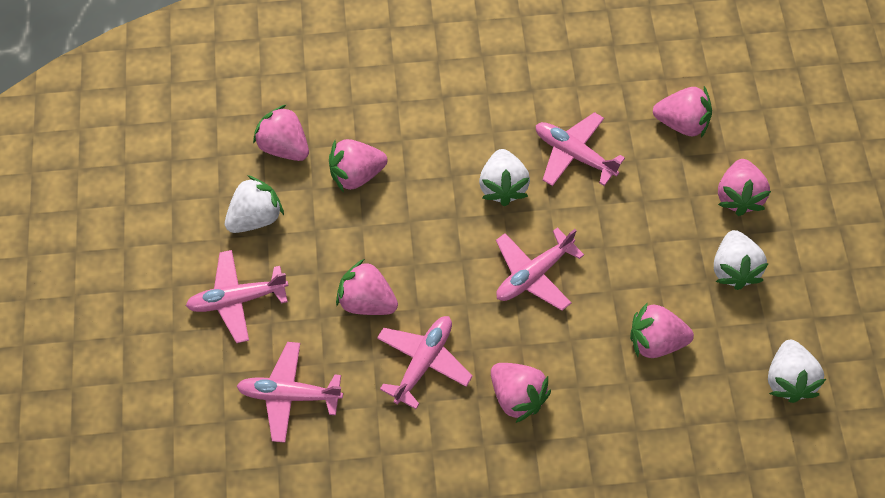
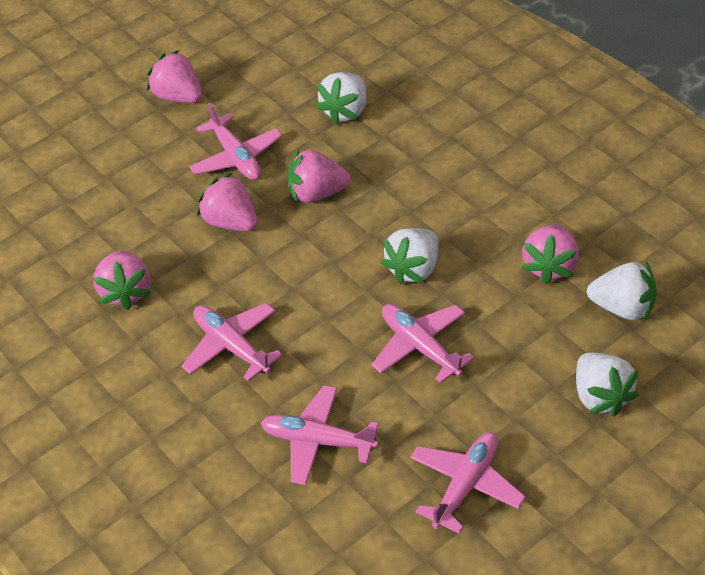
pink strawberry: [253,104,309,161] [329,139,387,192] [336,259,398,315] [491,363,551,423] [630,302,694,358] [653,86,712,138] [718,159,771,216] = 7 -> [93,250,151,310] [147,50,202,103] [197,173,257,231] [288,149,350,203] [522,224,579,284] = 5

